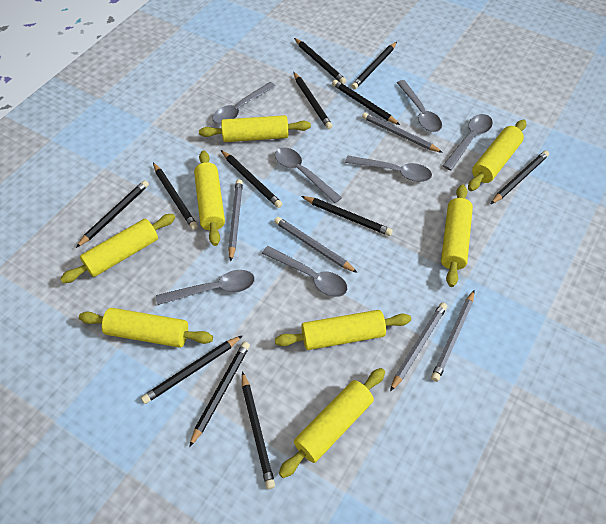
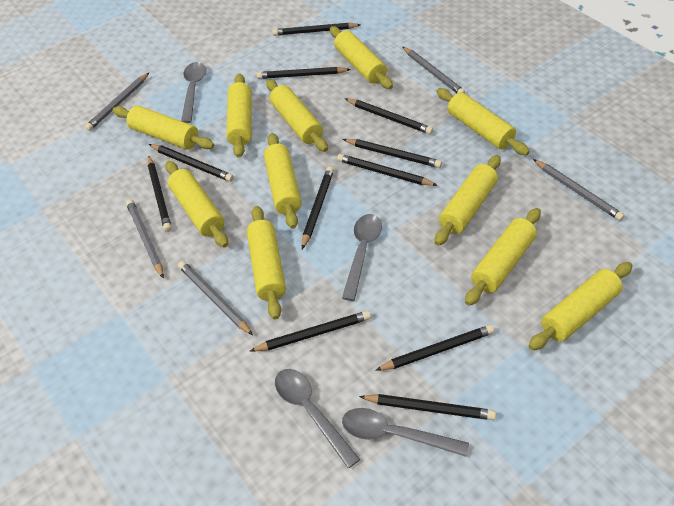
black pencil: [76,180,149,248] [141,335,243,404] [153,163,198,230] [189,342,250,447] [221,150,282,208] [242,371,275,489] [293,72,333,129] [294,38,346,84] [301,196,393,236] [332,80,400,125] [351,42,397,89] [491,151,549,204] = 12 -> [148,156,172,232] [149,144,234,182] [250,311,371,352] [257,67,351,79] [272,23,361,36] [302,167,334,249] [337,154,438,186] [343,139,442,168] [345,99,433,134] [359,394,496,420] [375,325,495,371] = 11
grey spoon: [156,270,255,305] [212,82,276,124] [262,246,348,297] [275,147,342,203] [345,156,432,182] [397,80,442,132] [443,114,493,171] = 7 -> [181,62,206,123] [275,369,360,468] [342,214,382,301] [342,408,469,457] = 4
yellow rolling pin: [60,214,175,283] [79,308,213,348] [194,150,225,246] [199,115,311,142] [275,310,411,350] [279,368,385,478] [441,185,473,287] [468,120,526,191] = 8 -> [113,106,214,149] [166,161,228,248] [227,74,252,158] [247,206,286,319] [264,133,301,229] [266,79,328,152] [330,26,393,89] [435,155,501,246] [436,88,530,156] [465,208,541,306] [529,262,633,350] = 11

